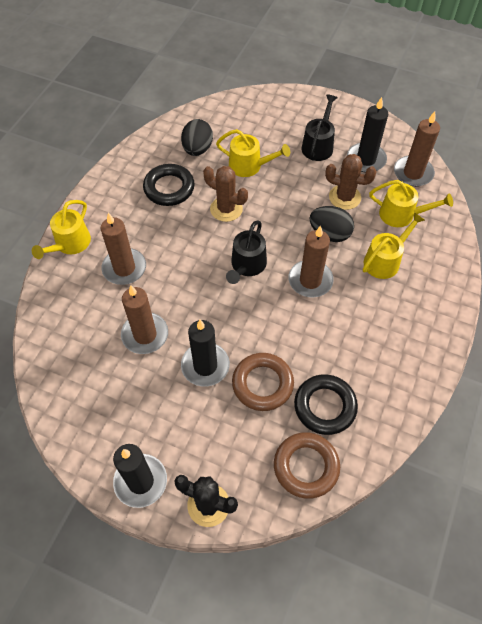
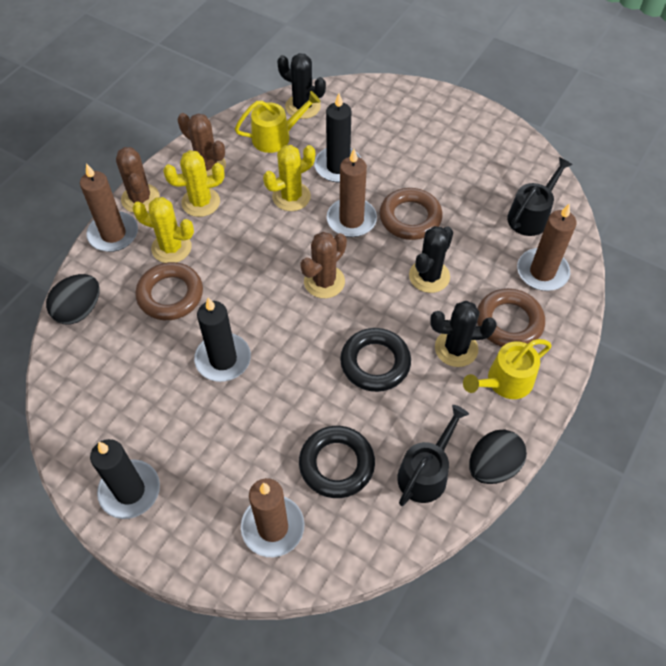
black cactus: [174,475,238,527] = 1 -> [277,53,326,119] [409,226,453,293] [430,301,497,367] = 3
brown cactus: [203,166,248,222] [325,154,377,210] = 2 -> [116,147,160,213] [178,113,226,176] [300,232,347,298] = 3
brown ring: [232,353,294,411] [274,432,340,499] = 2 -> [135,262,203,320] [380,188,443,240] [477,288,545,347] = 3
yellow cactus: none = 0 -> [132,197,194,263] [163,150,225,217] [263,145,315,211] = 3
yellow watering can: [32,200,91,259] [216,129,290,177] [363,212,425,279] [369,180,453,227] = 4 -> [235,91,320,153] [463,339,552,399] = 2

